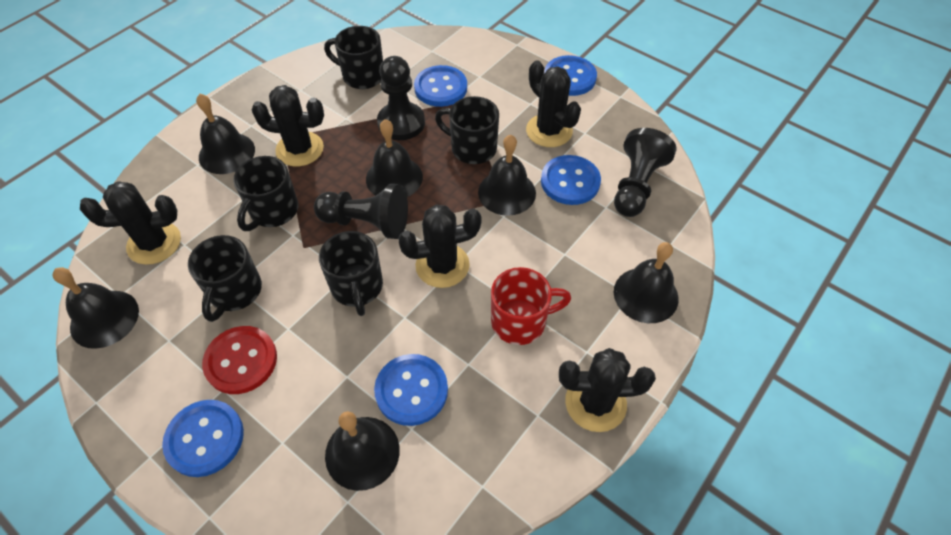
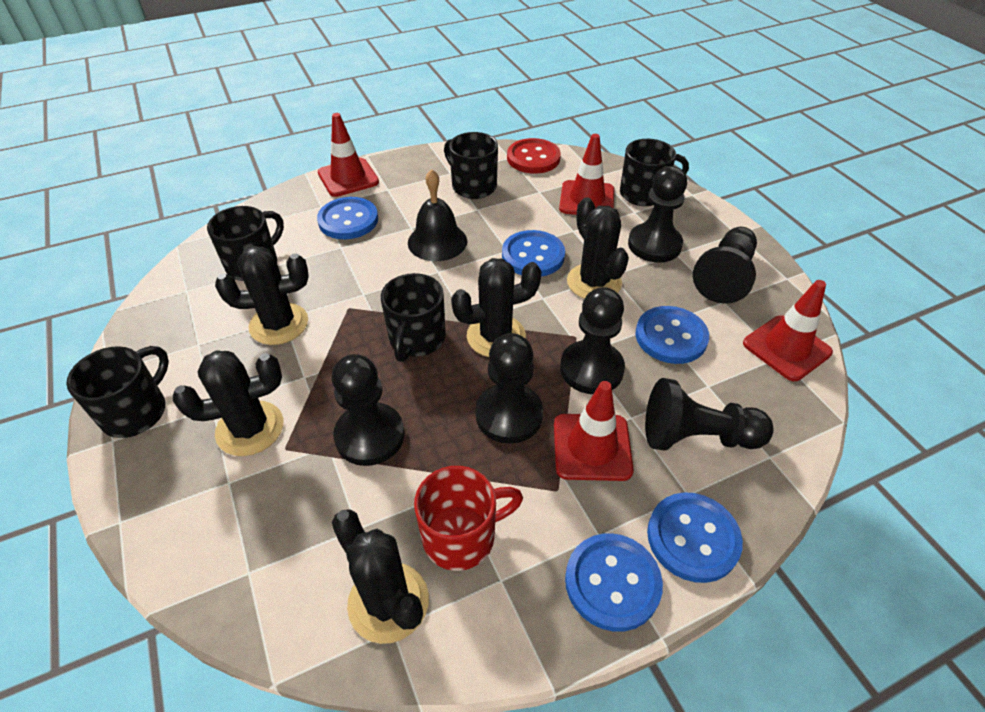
black bell: [53,267,139,349] [196,94,255,174] [325,411,400,491] [366,119,423,197] [478,134,536,216] [614,242,679,323] = 6 -> [408,169,467,261] = 1
black pawn: [314,184,408,239] [377,56,425,140] [614,128,676,217] = 3 -> [332,354,404,466] [475,333,543,444] [560,287,625,394] [628,166,687,263] [645,378,774,451] [693,227,757,304] = 6
red traffic cone: none = 0 -> [318,113,379,197] [554,381,634,481] [559,134,615,215] [743,280,833,381] = 4

